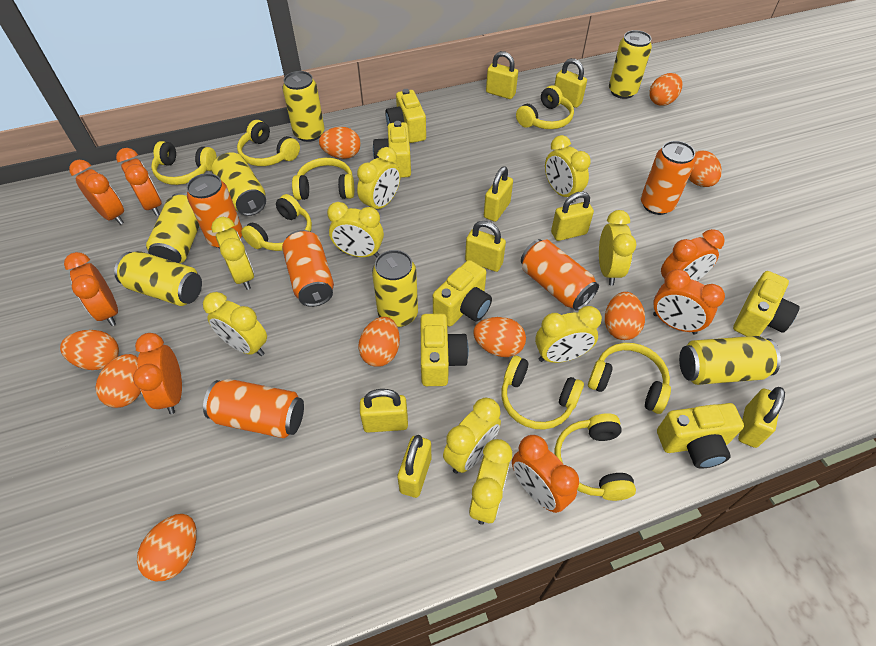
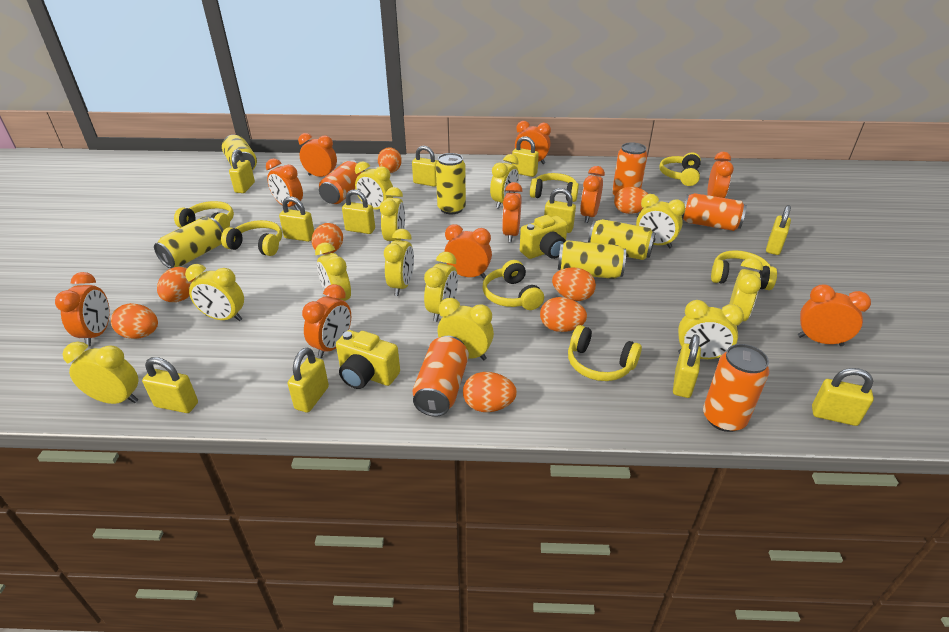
orange clock: [64,252,118,326] [69,160,124,225] [116,148,162,216] [133,333,182,414] [512,435,579,513] [653,269,725,335] [661,229,725,281] = 7 -> [55,272,110,346] [266,158,303,210] [298,133,337,177] [302,284,351,358] [444,224,492,279] [502,182,523,242] [515,121,551,164] [580,166,605,223] [707,152,734,198] [798,284,871,346] = 10
orange egg: [60,330,119,370] [95,354,141,408] [137,514,197,582] [319,127,361,159] [358,317,400,367] [473,317,526,357] [605,292,645,340] [649,73,682,106] [689,151,722,187] = 9 -> [111,303,158,339] [157,267,196,302] [312,223,343,255] [378,147,402,173] [463,372,517,412] [540,297,587,332] [552,267,596,301] [614,187,648,214] = 8
yellow camera: [373,121,411,178] [385,89,426,143] [421,314,469,386] [433,260,492,327] [657,403,744,468] [733,271,800,336] = 6 -> [336,330,400,389] [520,215,568,259] = 2
yellow can: [114,251,202,306] [146,193,199,263] [212,152,266,216] [282,71,324,142] [372,250,418,327] [609,30,652,99] [679,336,781,385] = 7 -> [154,217,224,268] [222,135,257,170] [436,153,466,214] [558,240,626,279] [588,219,655,260] = 5
yellow clock: [203,292,267,356] [211,217,254,290] [327,202,384,257] [357,147,401,209] [443,398,501,474] [469,439,512,525] [535,306,602,363] [545,135,591,203] [599,210,637,286] = 9 -> [62,342,139,404] [185,264,244,321] [315,242,351,301] [355,162,393,210] [380,187,405,244] [384,229,414,296] [424,252,458,322] [438,298,494,361] [490,154,519,209] [636,194,685,248] [678,300,744,359] [729,258,763,326] = 12
yellow headphones: [151,141,217,185] [237,120,300,166] [241,194,312,251] [292,158,354,200] [501,356,584,430] [516,85,574,129] [555,413,636,501] [588,343,671,414] = 8 -> [174,201,234,230] [221,220,282,256] [482,260,544,310] [530,173,579,202] [568,325,642,381] [660,152,701,186] [711,250,777,290] = 7
yellow padlock: [360,389,408,433] [397,435,431,498] [465,221,506,272] [484,166,513,222] [486,51,518,99] [551,192,594,241] [554,58,587,108] [738,387,785,448] = 8 -> [142,357,198,413] [229,149,255,193] [279,196,314,242] [288,348,329,413] [342,189,375,234] [412,146,438,187] [512,136,539,177] [544,188,576,233] [673,334,701,398] [766,205,791,255] [812,368,874,426] = 11

